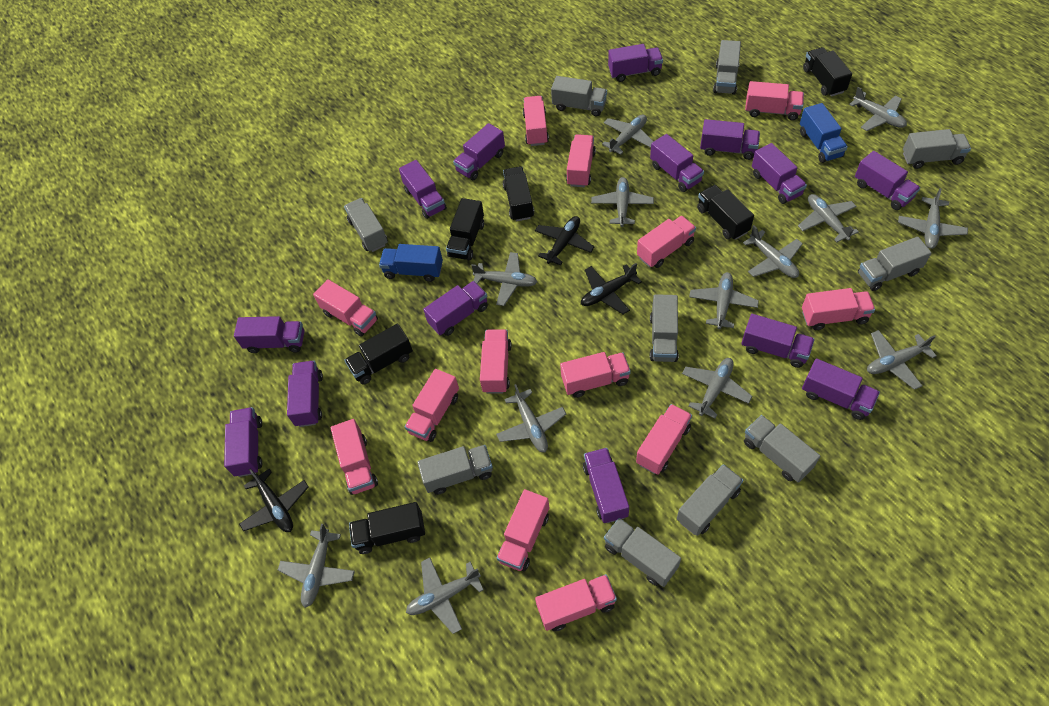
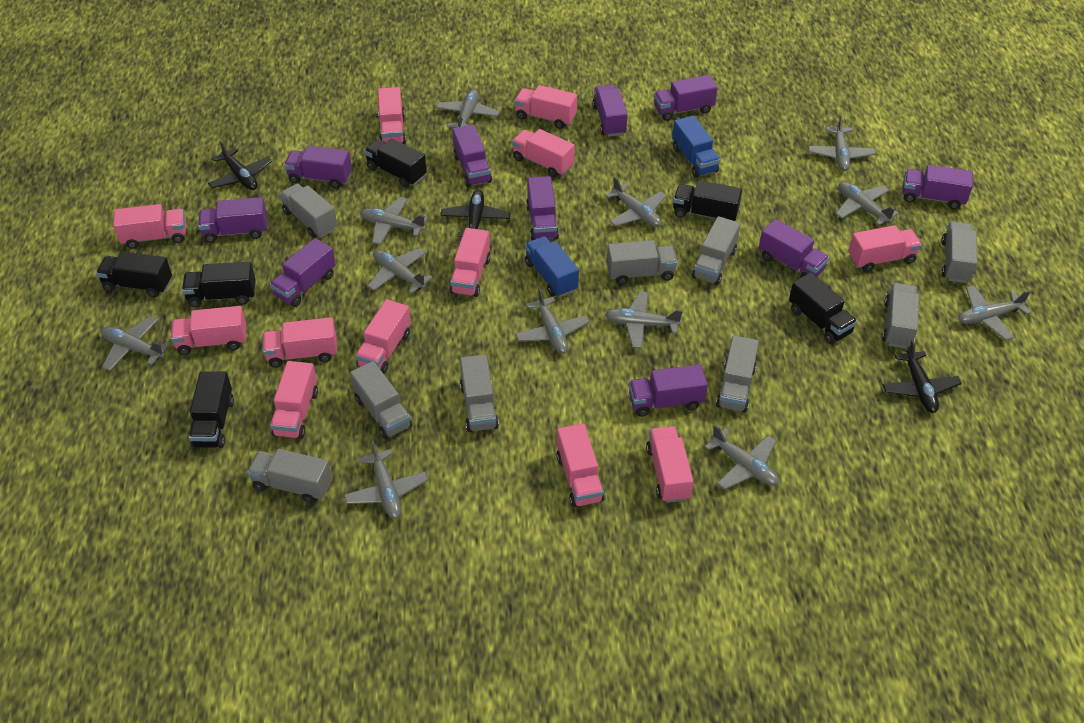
grey plane: [278,524,355,608] [406,558,484,634] [471,252,537,306] [496,384,566,453] [591,177,654,227] [602,115,654,154] [682,358,752,419] [689,272,759,329] [743,225,803,278] [798,194,859,242] [849,87,907,131] [867,330,936,390] [898,188,968,249] = 13 -> [101,316,171,371] [344,441,428,519] [360,197,428,245] [368,248,433,293] [436,89,500,128] [515,287,589,354] [605,176,666,227] [605,292,683,348] [705,425,779,490] [808,115,876,171] [836,182,899,226] [958,285,1031,341] = 12
grey truck: [344,198,388,252] [417,445,493,495] [551,76,607,116] [604,518,681,587] [650,294,679,362] [677,464,743,536] [713,40,741,95] [744,415,820,483] [858,237,932,291] [903,129,971,169] = 10 -> [247,449,332,504] [280,183,337,238] [350,361,412,439] [460,354,499,432] [607,240,678,285] [692,216,740,285] [716,335,759,413] [882,283,919,349] [941,221,978,283] = 9
pink truck: [313,279,378,337] [331,419,378,495] [405,369,459,442] [480,329,512,394] [497,489,549,571] [523,96,549,146] [535,574,617,631] [560,352,631,398] [566,134,596,187] [636,404,692,475] [637,216,696,268] [745,81,804,121] [802,288,875,330] = 13 -> [113,204,186,249] [171,306,246,355] [263,317,337,368] [270,361,318,439] [355,299,411,374] [378,87,406,144] [450,228,491,297] [512,129,575,177] [514,85,577,129] [557,423,604,507] [646,426,693,503] [848,225,922,272] = 12
purple truck: [224,407,262,477] [234,316,305,353] [287,361,323,427] [399,160,447,219] [423,281,488,336] [453,123,505,180] [583,448,629,523] [608,44,663,82] [650,134,704,192] [700,119,760,160] [741,314,815,368] [752,143,807,204] [802,358,880,420] [855,151,920,210] = 14 -> [198,197,267,243] [270,238,336,307] [284,145,352,188] [452,124,492,187] [526,176,559,240] [592,85,628,137] [629,364,708,417] [654,75,718,121] [759,219,829,278] [903,165,973,209] = 10

